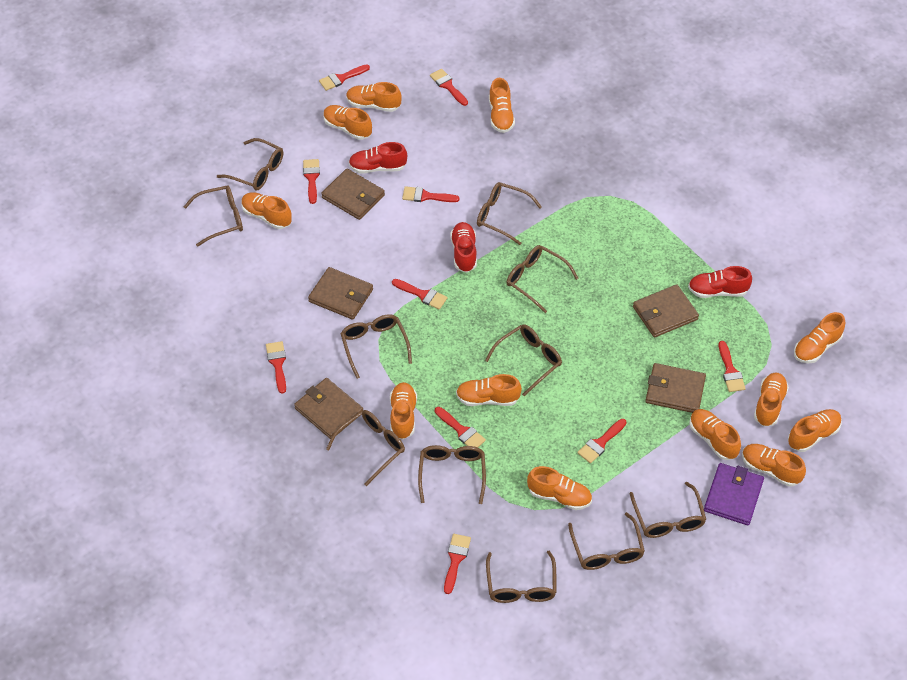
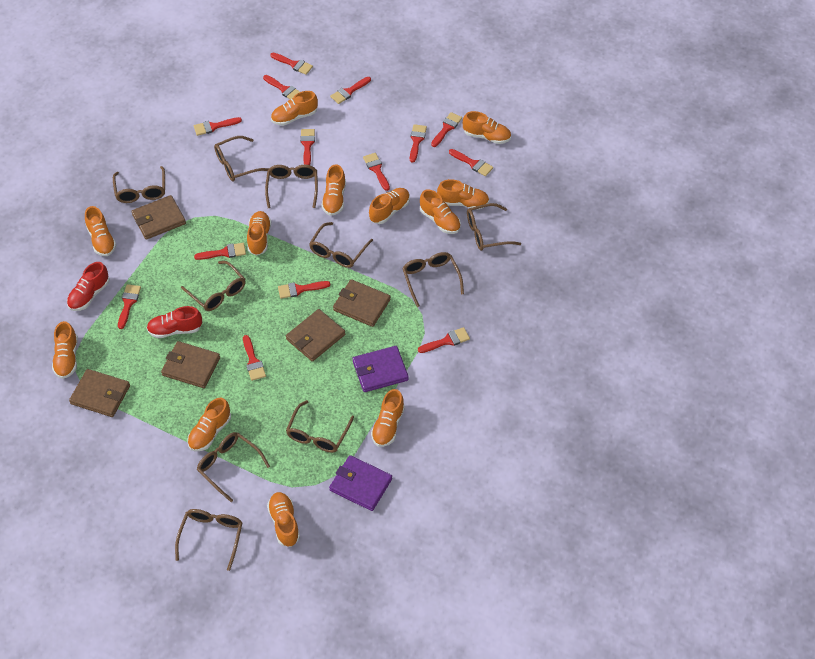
brown glasses: [184,185,243,247] [217,138,283,191] [326,410,405,486] [340,314,412,379] [418,445,486,504] [477,182,542,245] [485,324,562,396] [486,551,557,603] [506,245,578,313] [568,512,645,570] [630,482,706,538] = 11 -> [113,166,165,203] [175,509,243,571] [181,261,246,311] [197,432,270,502] [214,136,269,182] [265,165,318,208] [286,400,354,453] [309,222,373,268] [402,252,464,307] [467,203,521,251] = 10
purple wallet: [704,463,764,525] = 1 -> [329,455,392,511] [353,346,409,392] = 2
red brush: [266,341,286,394] [303,159,320,204] [319,64,370,91] [392,279,447,310] [402,186,459,202] [430,69,468,106] [435,407,486,447] [444,534,471,594] [577,419,627,463] [719,341,746,392] = 10 -> [118,284,141,329] [194,117,242,136] [194,243,246,260] [243,335,266,381] [263,75,300,99] [270,53,313,75] [278,281,330,299] [300,129,315,165] [330,77,371,104] [363,153,390,191] [410,124,427,162] [418,327,470,353] [431,112,462,147] [449,149,493,176] = 14
red shoe: [349,142,407,174] [450,222,477,273] [688,266,752,298] = 3 -> [67,262,109,311] [146,306,202,338] = 2

